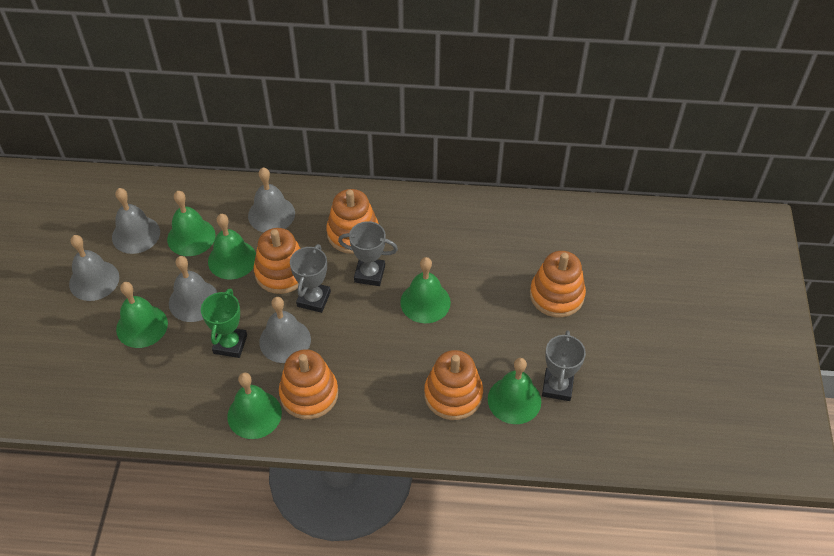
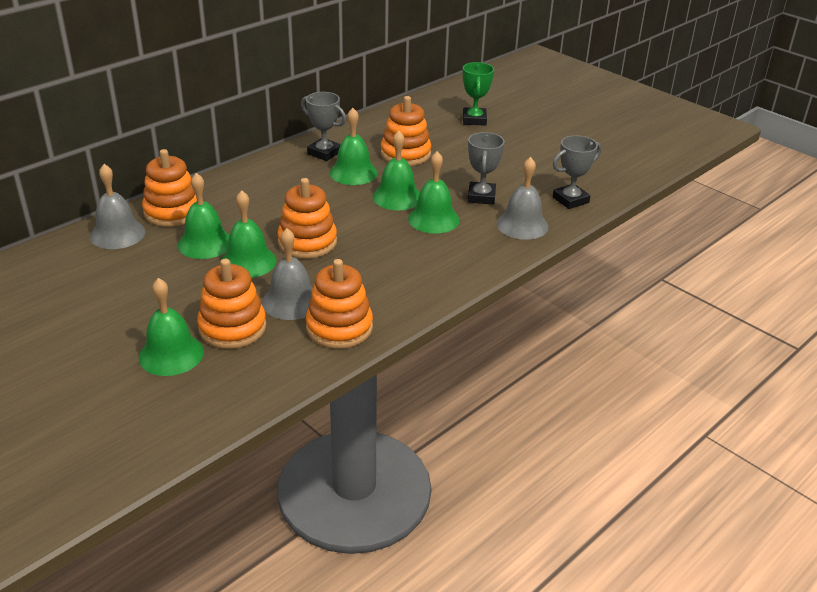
grey bell: [69,235,119,301] [112,188,160,254] [169,256,218,322] [248,168,295,232] [259,297,311,363] = 5 -> [90,164,146,249] [262,228,313,320] [497,157,549,240] = 3

